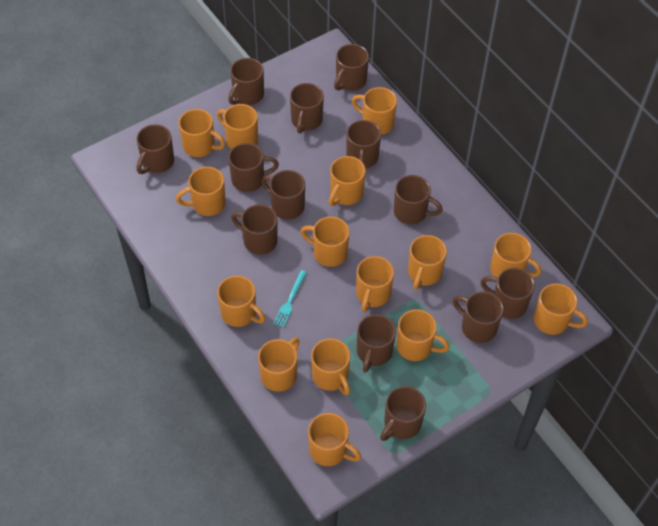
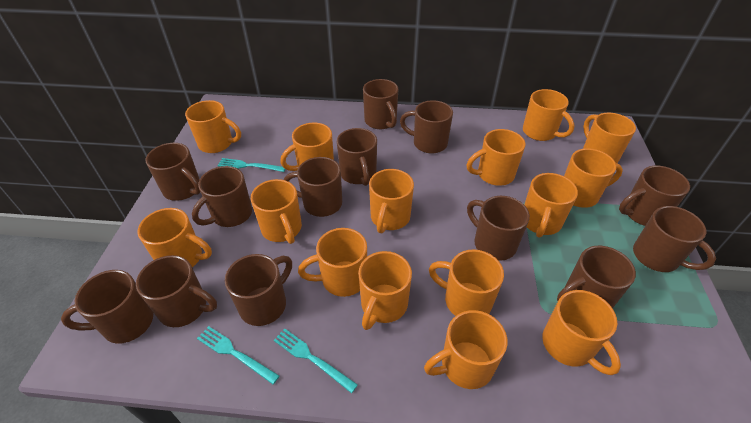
turquoise fork: [273,270,307,328] = 1 -> [197,326,279,384] [217,158,285,172] [274,328,358,393] = 3

